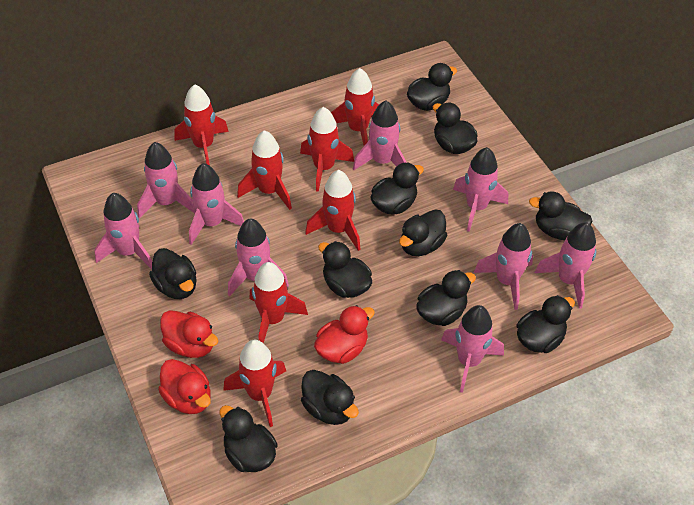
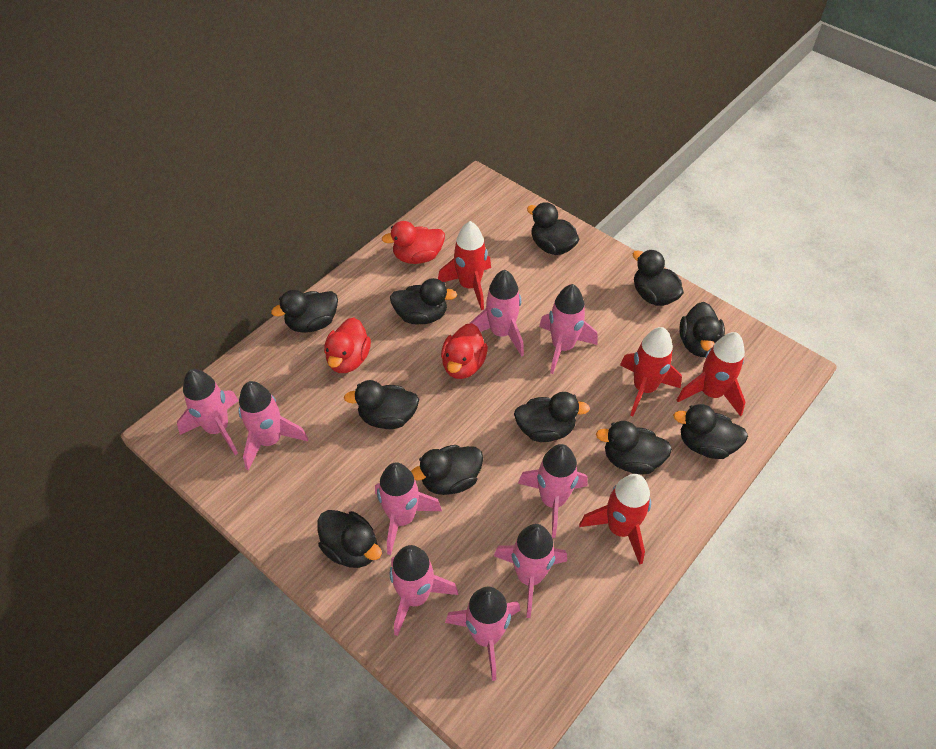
red rocket: [174,84,229,166] [223,340,286,427] [237,130,292,210] [250,262,308,343] [300,107,354,192] [305,170,361,251] [331,68,379,146] = 7 -> [438,221,491,310] [579,474,651,565] [620,327,682,416] [677,332,745,416] = 4

